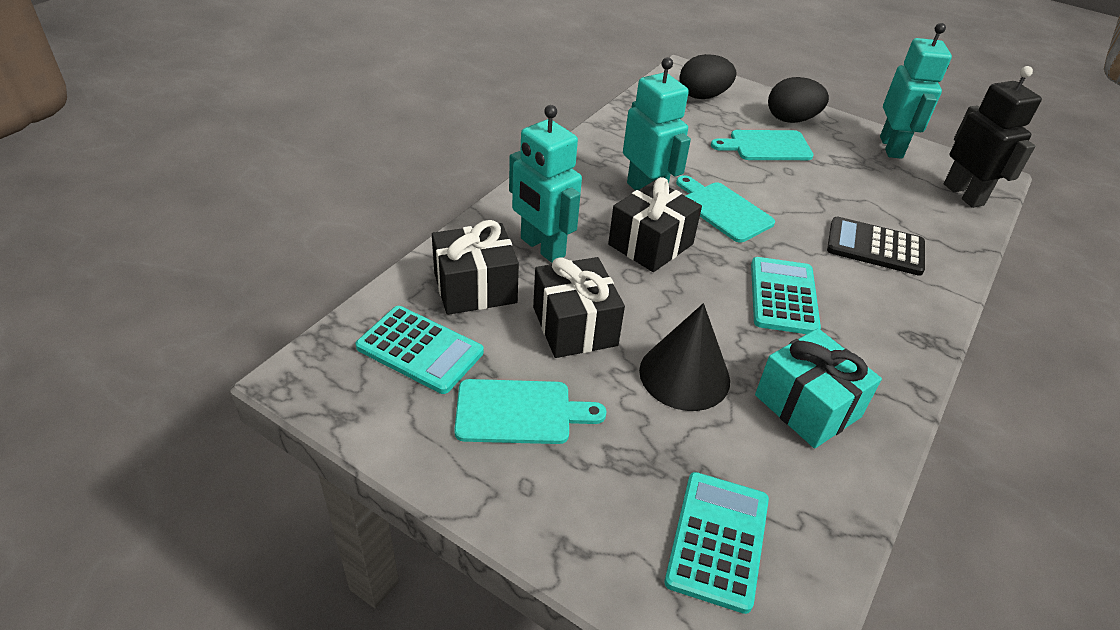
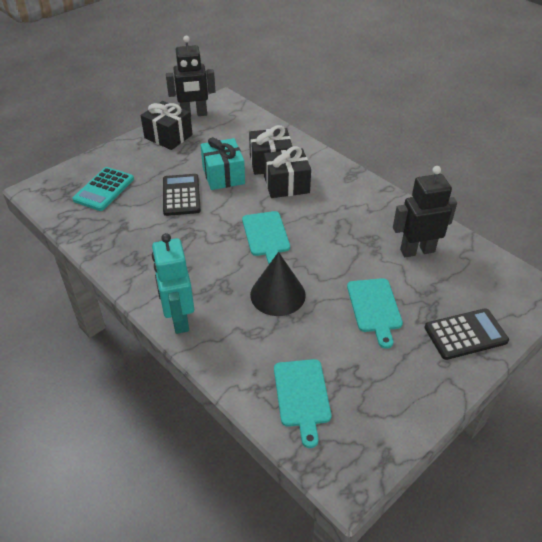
black calculator: [827,217,925,276] = 1 -> [163,174,201,216] [425,308,509,360] = 2
black egg: [679,54,736,99] [768,77,829,123] = 2 -> none = 0
black robot: [944,66,1042,208] = 1 -> [166,36,216,116] [393,166,457,257] = 2
turquoise calculator: [356,306,484,394] [664,472,769,614] [751,257,821,334] = 3 -> [72,167,134,211] = 1
turquoise robot: [509,105,582,263] [623,57,691,191] [880,23,952,159] = 3 -> [152,233,194,334] = 1

